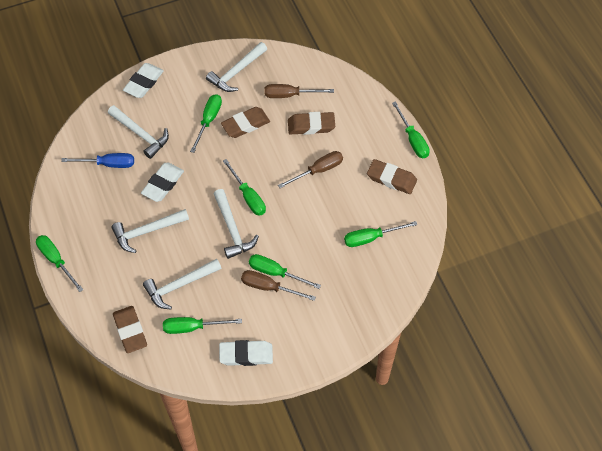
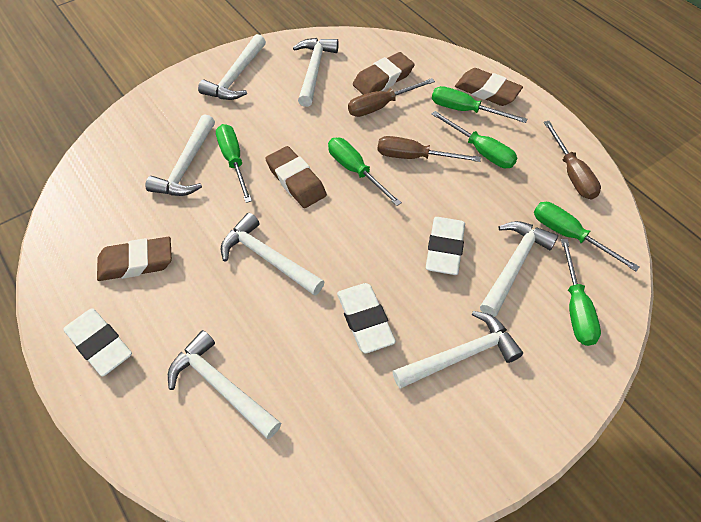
blue screwdriver: [61,153,134,168] = 1 -> none = 0
green screwdriver: [36,235,83,292] [163,317,242,334] [190,94,222,153] [223,159,266,216] [249,254,321,289] [344,221,417,247] [392,101,430,158] = 7 -> [216,124,252,203] [328,138,402,206] [432,86,527,123] [432,111,517,168] [534,202,639,271] [561,239,601,346] = 6
white hammer: [108,105,169,159] [111,209,189,253] [143,259,222,309] [206,42,267,92] [214,189,259,259] = 5 -> [145,114,215,196] [168,330,281,439] [198,34,266,100] [221,213,324,296] [293,38,339,107] [392,311,523,389] [480,221,558,317] = 7

